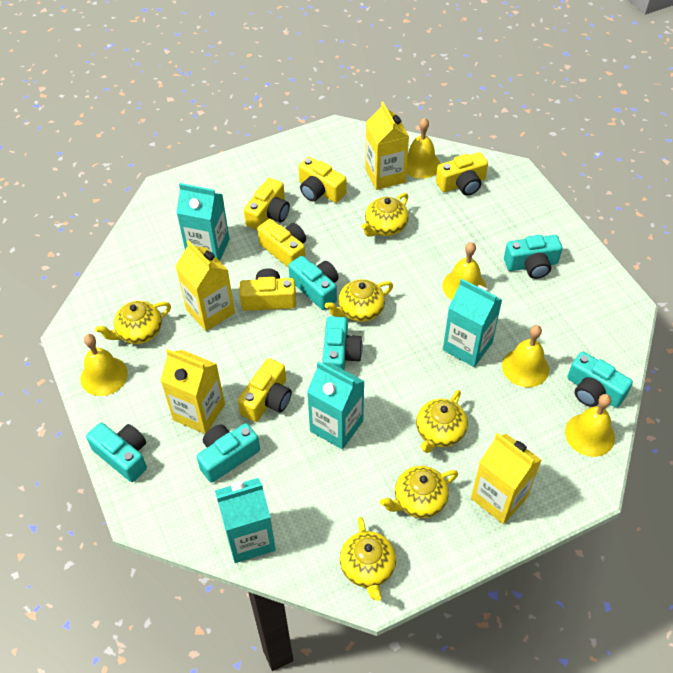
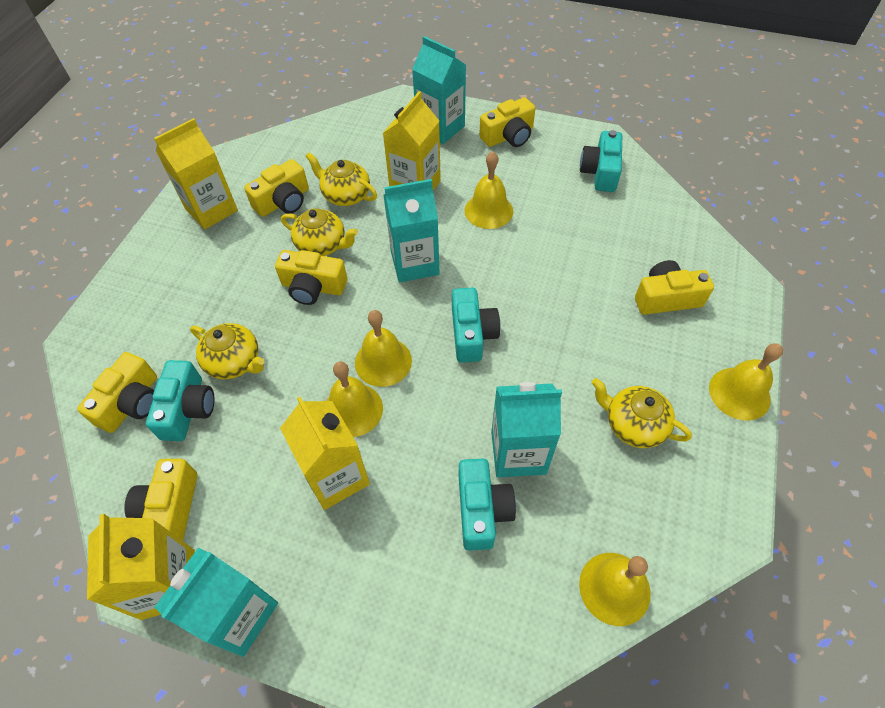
turquoise camera: [86,423,147,482] [197,423,260,483] [289,256,339,310] [322,316,363,370] [504,235,562,279] [567,352,633,408] = 6 -> [146,360,215,441] [452,288,500,363] [459,459,516,551] [580,130,622,192] = 4
yellow teapot: [95,301,171,344] [325,279,393,322] [340,517,396,601] [361,193,409,237] [380,466,458,518] [416,390,468,453] = 6 -> [190,323,265,379] [281,208,358,256] [305,152,377,206] [592,378,692,448] = 4

